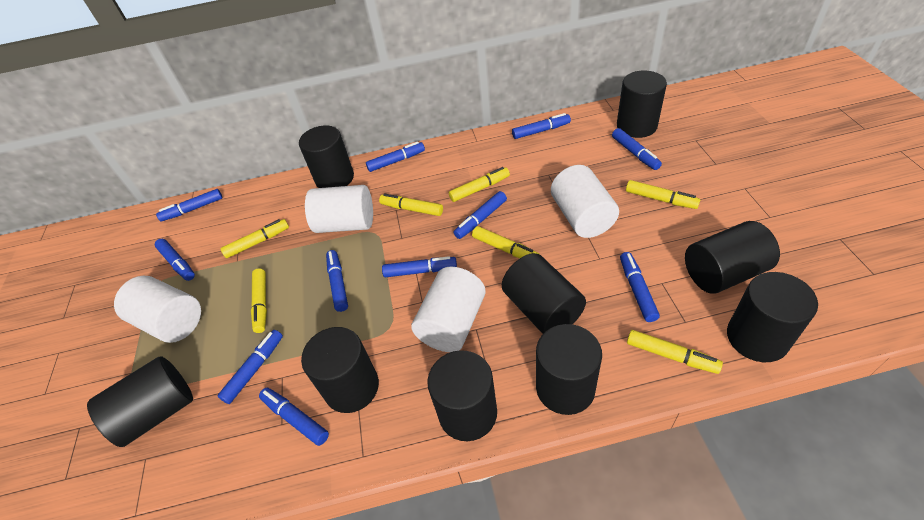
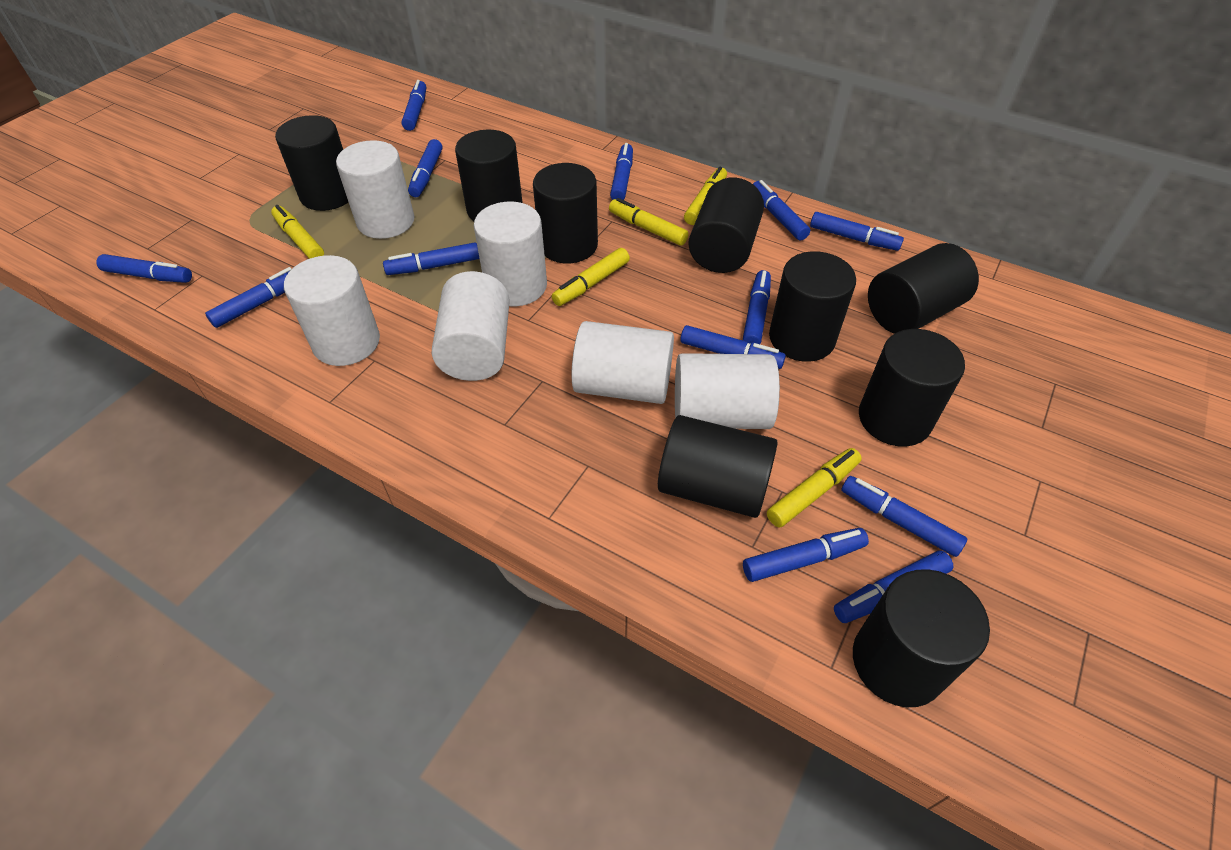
blue marker: [155,239,195,281] [156,189,223,222] [218,330,283,404] [259,388,329,446] [326,250,348,312] [366,142,425,172] [382,256,457,278] [453,191,507,239] [512,113,571,139] [612,128,662,170] [620,252,660,322] = 11 -> [96,254,192,283] [205,267,292,328] [383,242,479,275] [401,80,426,131] [408,139,442,197] [610,143,633,200] [680,325,786,369] [743,270,771,344] [743,528,869,582] [753,180,810,241] [810,212,904,251] [834,551,953,623] [841,476,967,557] = 13
white cylinder: [114,276,201,343] [305,185,373,233] [411,267,486,352] [551,165,619,238] = 4 -> [284,255,380,366] [336,140,414,239] [432,271,510,381] [474,202,547,306] [572,321,674,404] [675,353,780,429] = 6
yellow marker: [220,219,289,258] [251,269,267,333] [379,194,443,216] [449,167,510,202] [472,226,540,258] [626,180,700,209] [627,330,723,374] = 7 -> [271,205,324,259] [551,248,630,306] [609,198,689,246] [684,167,727,225] [767,448,862,527] = 5

